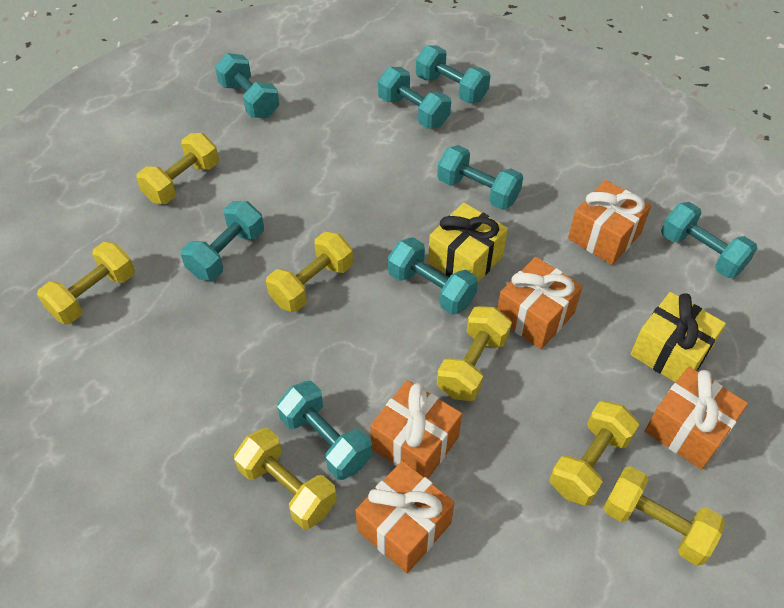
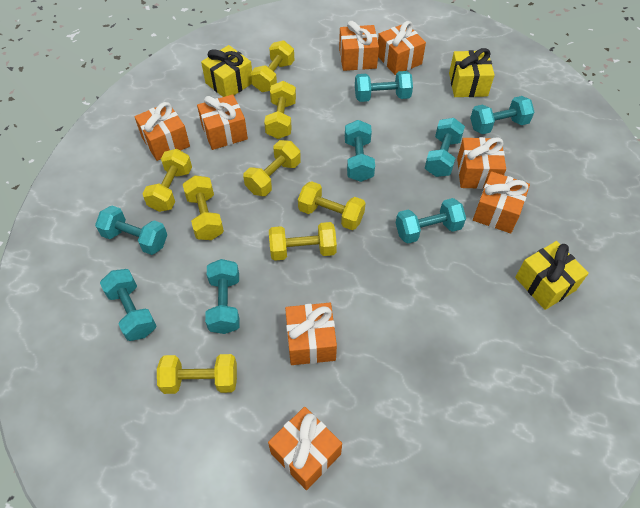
orange gift: [355,460,455,573] [370,380,462,479] [497,257,583,349] [568,180,651,265] [645,367,748,470] = 5 -> [134,102,190,161] [197,94,248,150] [268,407,342,490] [285,303,337,365] [339,21,379,71] [378,21,426,75] [457,137,506,189] [473,171,530,233] = 8
yellow dumbbell: [37,242,135,324] [136,133,219,204] [234,428,337,529] [266,231,353,312] [437,306,512,401] [550,401,639,506] [603,466,725,566] = 7 -> [142,149,192,212] [157,354,237,394] [183,175,224,240] [243,140,301,196] [251,40,294,92] [264,81,296,139] [269,222,337,261] [298,181,366,230] = 8
yellow gift: [428,203,508,282] [630,292,726,383] = 2 -> [201,45,252,97] [449,48,495,97] [515,241,589,310] = 3

